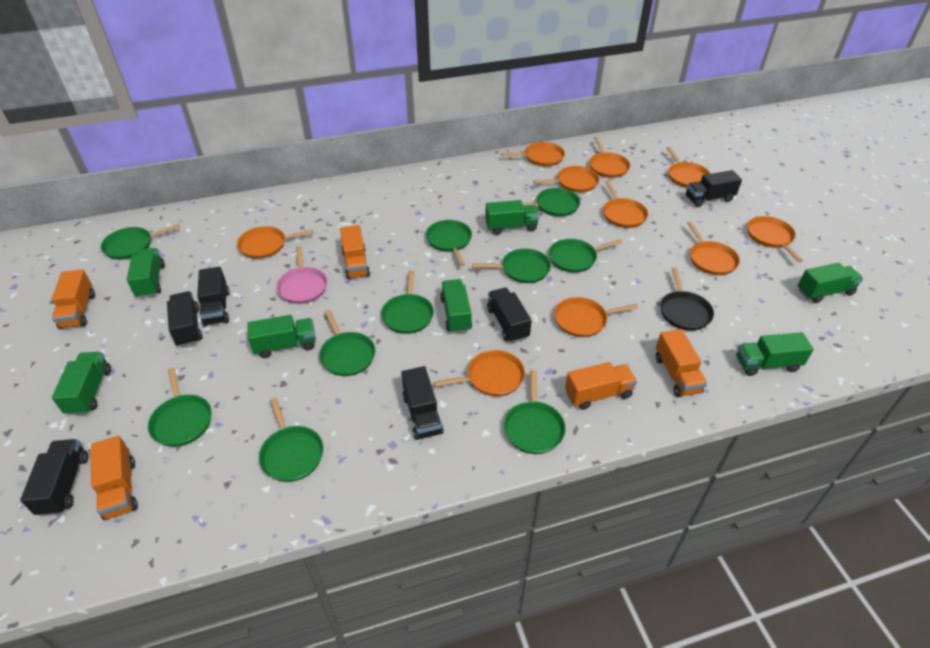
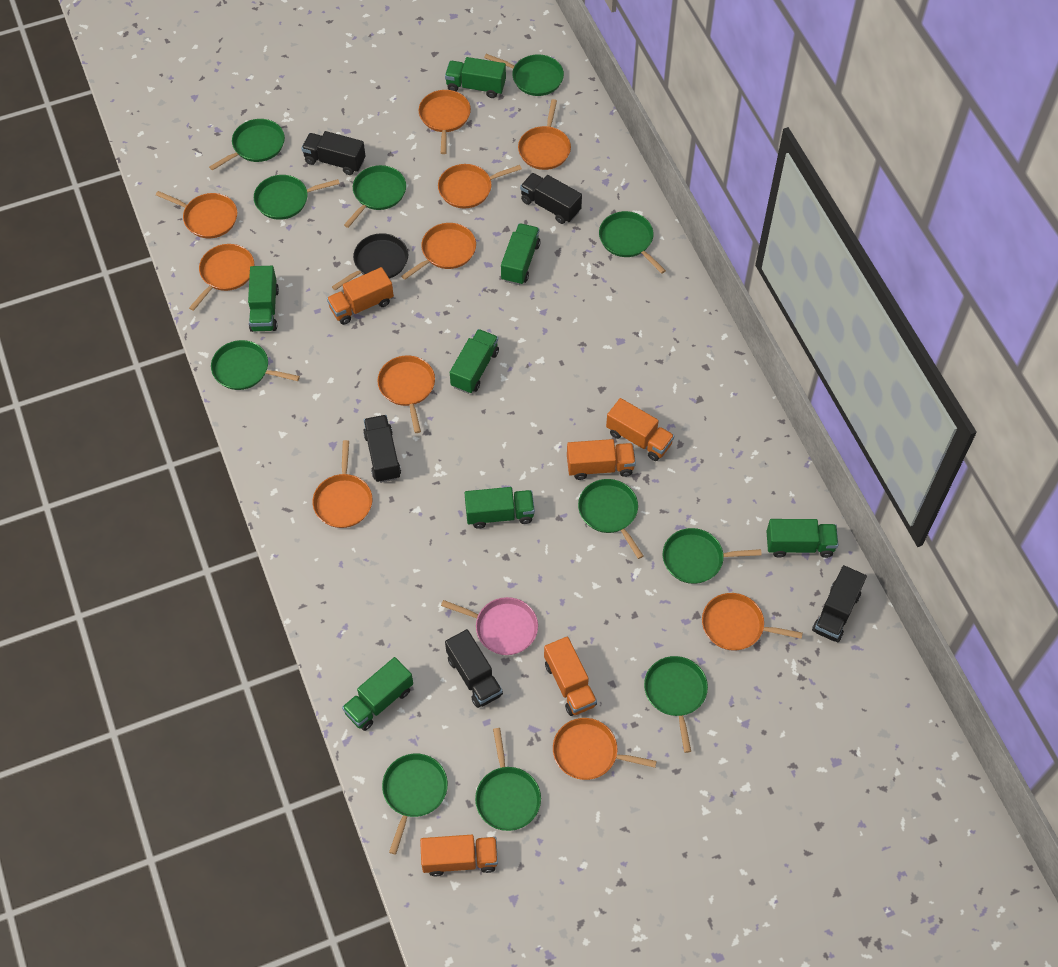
black truck: [20,439,88,516] [167,291,203,347] [197,267,230,326] [401,366,444,440] [487,288,532,343] [686,170,742,207] = 6 -> [301,131,365,175] [363,415,401,483] [445,629,503,708] [520,173,582,224] [812,565,867,642] = 5
green pan: [101,224,180,260] [148,368,212,447] [259,397,324,482] [319,310,375,376] [381,270,434,334] [426,220,472,266] [472,248,551,283] [504,370,566,454] [522,188,580,217] [549,239,622,273] = 10 -> [209,119,285,171] [211,340,300,390] [254,175,340,220] [344,165,406,228] [382,754,448,855] [475,728,541,831] [484,54,564,96] [578,479,643,559] [599,211,666,274] [644,656,708,753] [663,528,762,584] = 11

